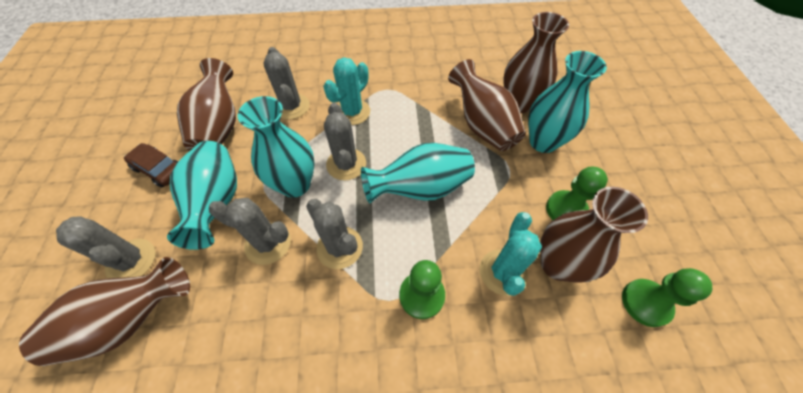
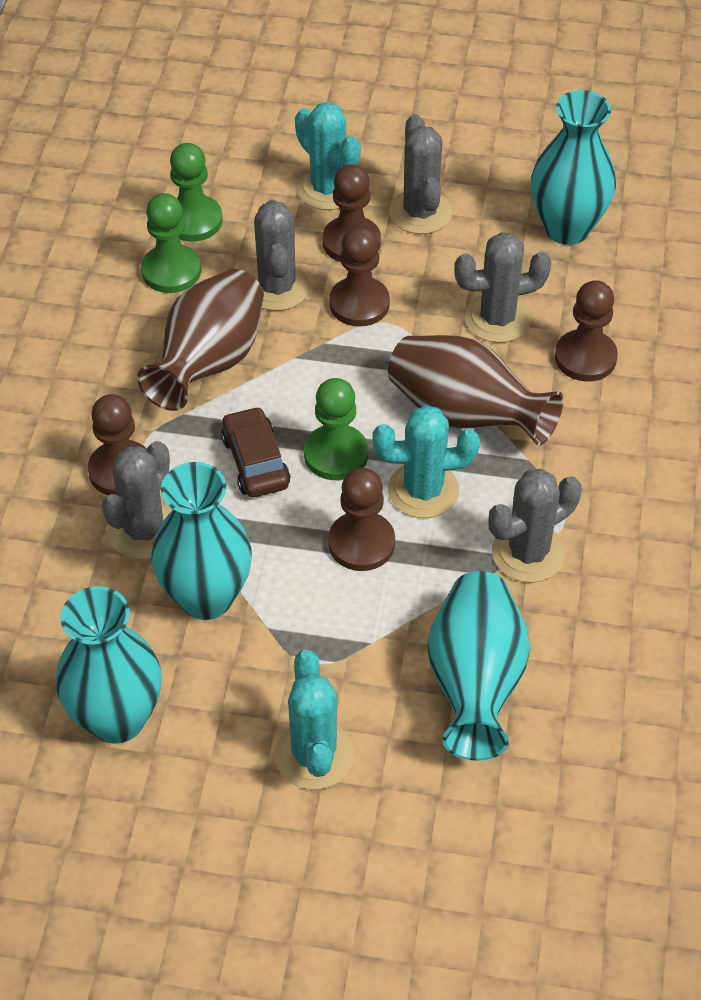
brown pawn: none = 0 -> [88,394,147,496] [322,164,381,262] [328,468,395,571] [329,226,390,327] [555,280,618,382] = 5
brown vase: [19,257,190,366] [177,58,236,151] [448,59,526,151] [503,12,569,113] [540,187,648,283] = 5 -> [137,269,264,411] [388,335,563,446] = 2
turquoise cactus: [323,57,370,125] [480,212,542,296] = 2 -> [275,650,354,790] [295,102,361,210] [373,405,480,518] = 3

